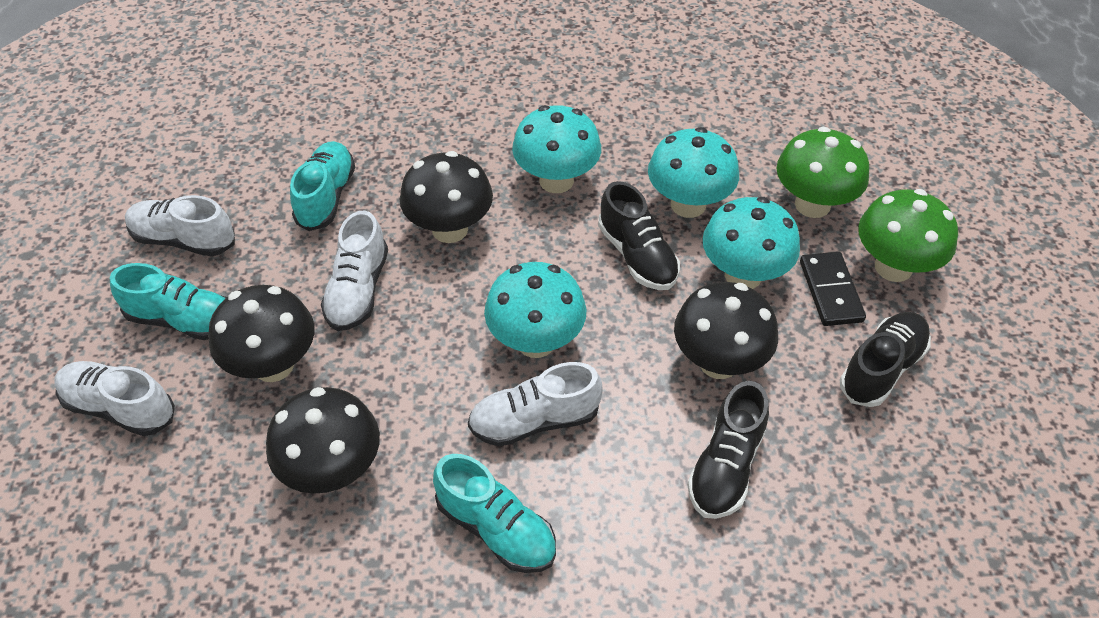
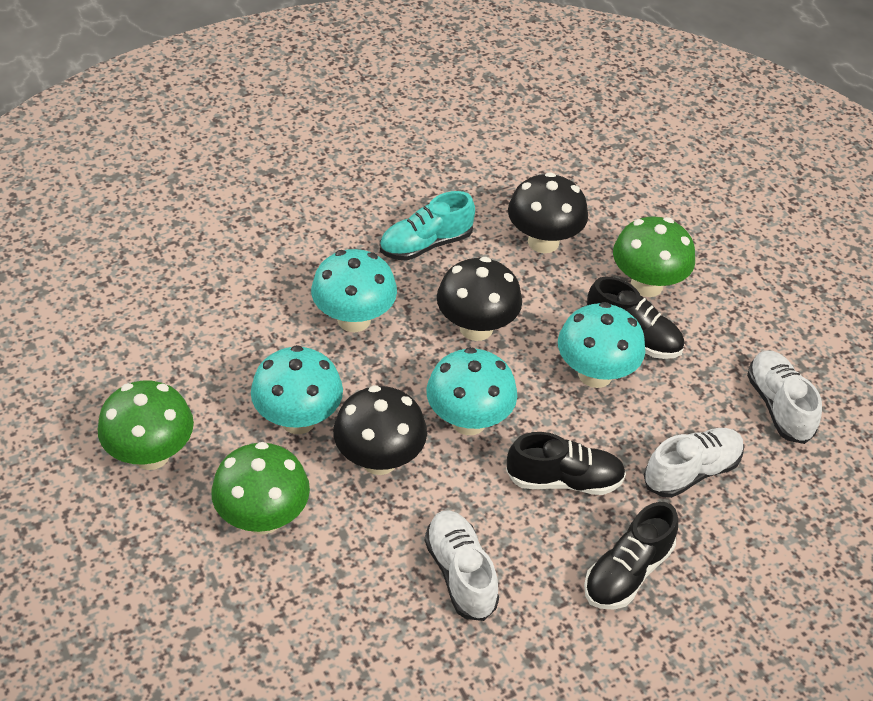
black domino: [800,252,866,326] = 1 -> none = 0
black mushroom: [208,285,315,382] [266,387,380,494] [400,151,493,243] [674,282,778,379] = 4 -> [333,385,427,475] [437,257,522,341] [508,172,588,253] = 3
green mushroom: [777,127,869,218] [858,189,958,282] = 2 -> [98,380,194,470] [211,442,310,535] [613,216,695,297] = 3
turquoise shoe: [110,263,227,340] [290,141,355,231] [433,454,556,573] = 3 -> [380,191,475,261] = 1
white shoe: [54,361,175,436] [125,195,235,257] [321,210,388,331] [468,362,603,447] = 4 -> [425,510,499,621] [644,428,744,498] [747,350,822,444] = 3

